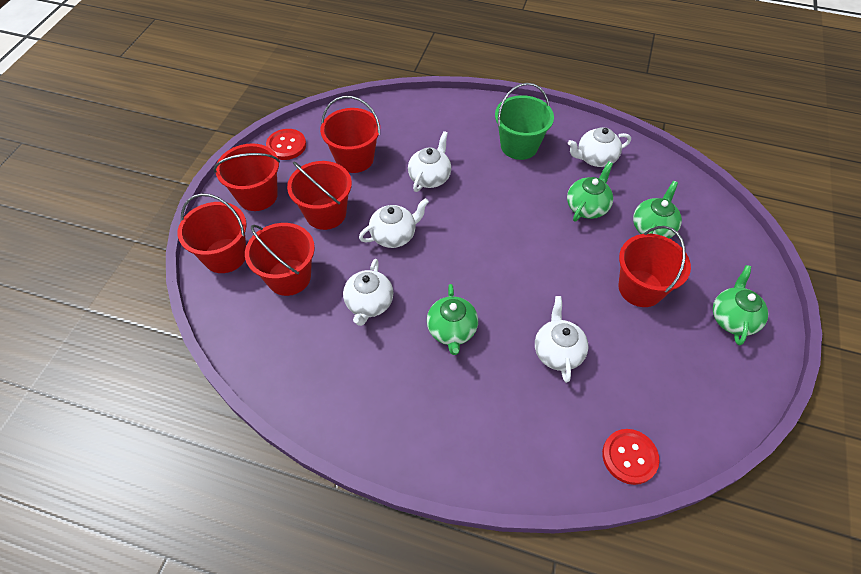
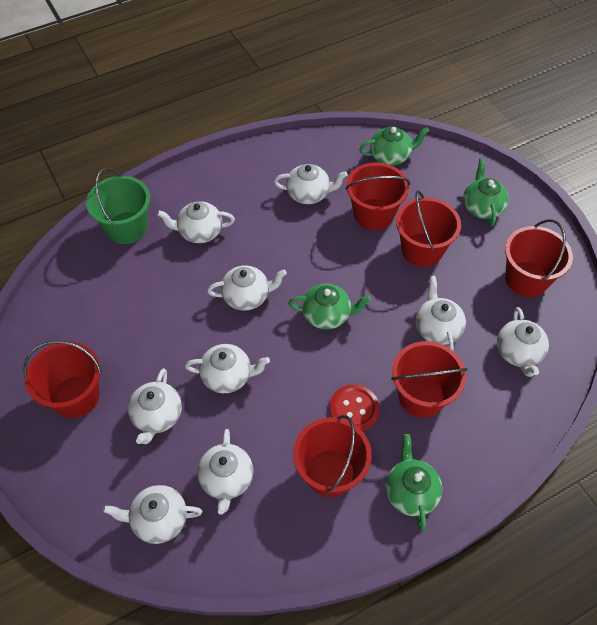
red button: [266,129,306,160] [602,429,660,485] = 2 -> [329,384,379,431] = 1
white teapot: [343,259,394,326] [359,198,429,248] [408,131,451,192] [535,296,588,383] [568,127,631,167] = 5 -> [102,485,202,544] [128,368,182,444] [157,201,235,243] [185,344,270,393] [197,429,253,515] [207,265,287,311] [274,164,348,204] [416,276,466,351] [497,307,549,377] = 9

